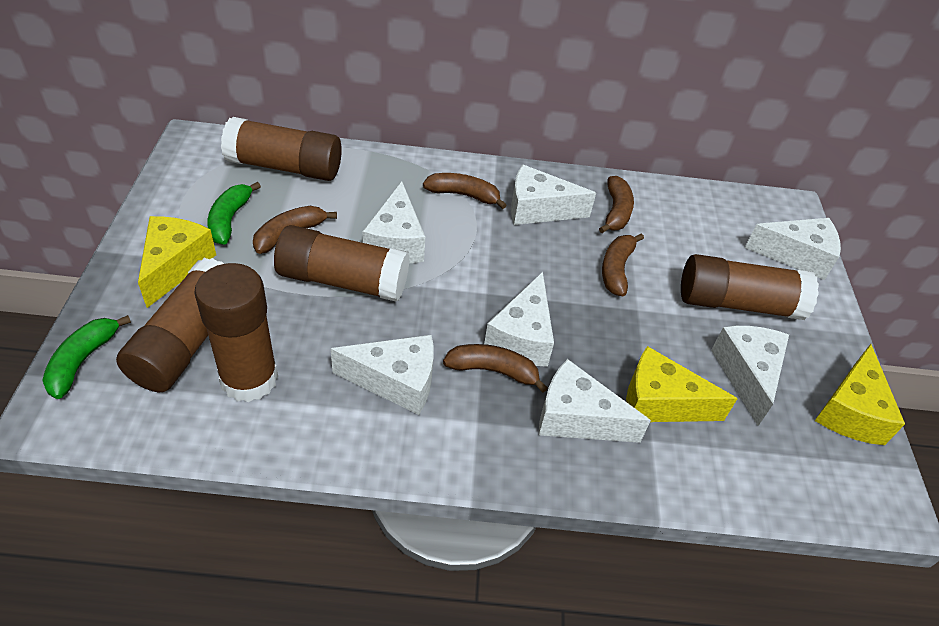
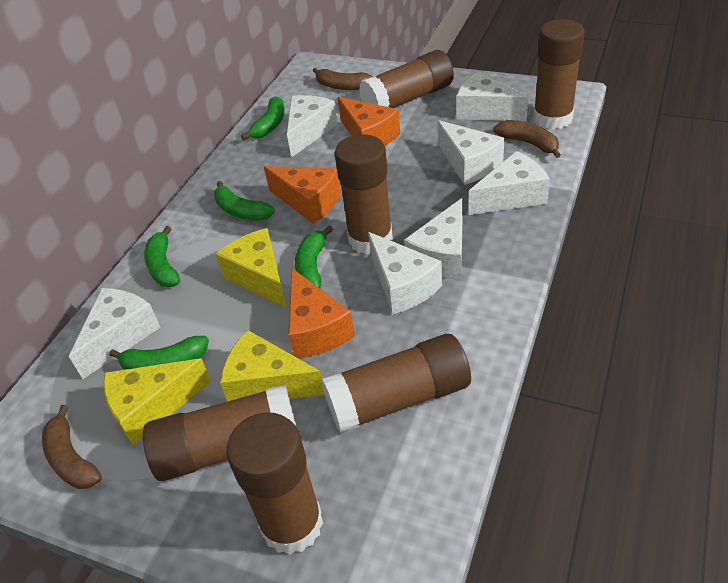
brown banana: [253,206,337,254] [423,173,507,209] [443,344,548,393] [599,176,634,233] [602,233,644,296] = 5 -> [42,405,102,489] [313,68,374,90] [493,120,561,158] = 3
brown glue stick: [116,258,224,392] [194,263,278,402] [221,117,342,181] [274,225,410,302] [681,254,819,320] = 5 -> [143,384,297,481] [226,412,323,555] [321,334,471,433] [335,134,393,254] [359,50,454,108] [533,19,585,130] = 6
green banana: [42,315,131,399] [207,182,261,245] = 2 -> [109,336,209,370] [144,226,180,287] [214,181,275,221] [241,96,285,140] [295,226,333,288] = 5
orange cheese: none = 0 -> [264,166,341,224] [288,268,355,358] [338,97,400,145] = 3

